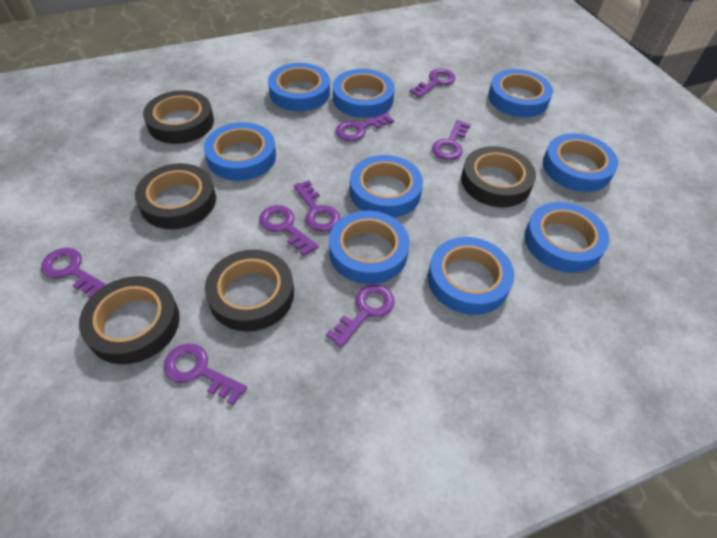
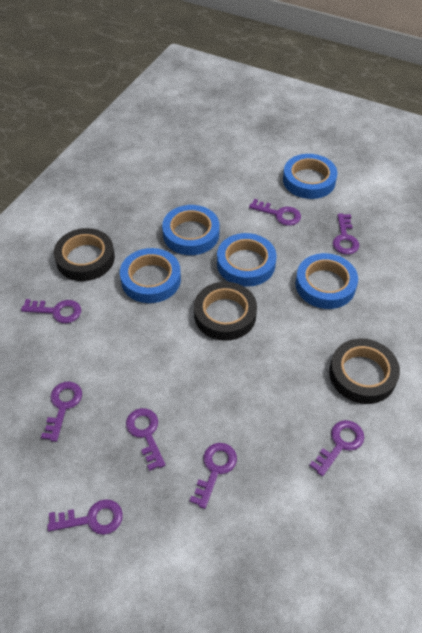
black tape: [79,276,180,364] [135,163,216,229] [143,90,214,144] [205,250,294,332] [461,146,536,207] = 5 -> [54,228,115,281] [194,282,257,341] [329,339,400,404] = 3
blue tape: [204,122,276,181] [268,63,330,111] [329,211,410,284] [333,69,395,118] [350,155,423,218] [428,237,514,315] [488,69,553,117] [524,202,609,273] [543,133,618,192] = 9 -> [120,248,181,303] [162,205,219,255] [217,233,276,287] [283,154,338,199] [295,253,358,309] = 5

